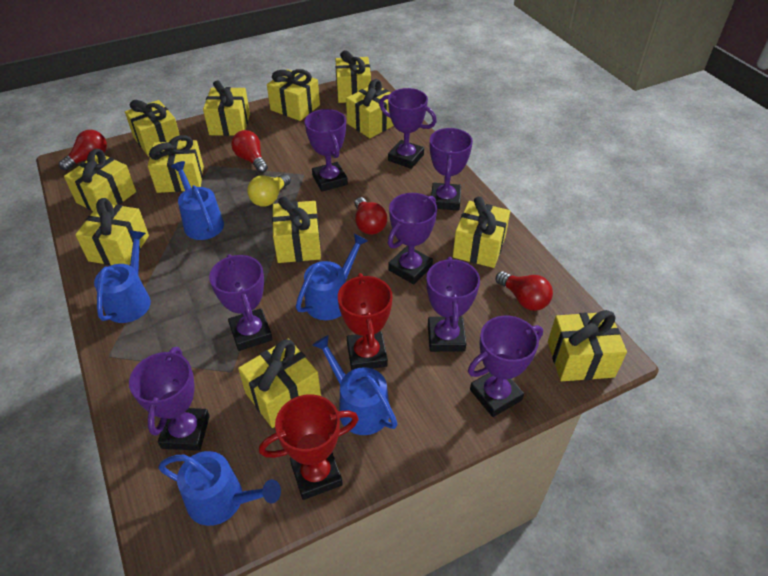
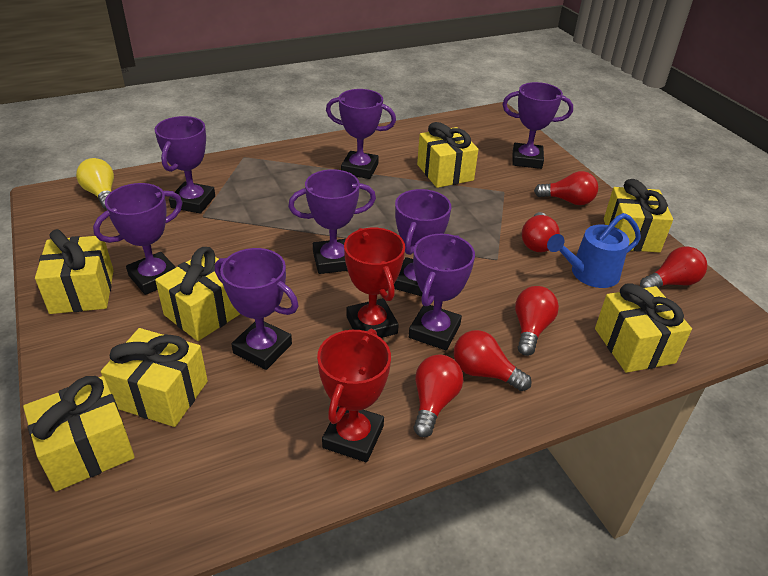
blue watering can: [94,230,151,323] [158,451,281,526] [171,161,224,240] [296,233,368,320] [312,335,398,435] = 5 -> [547,213,641,288] = 1
red light bulb: [59,130,107,171] [231,130,268,173] [355,197,387,235] [496,271,553,311] = 4 -> [414,354,463,437] [454,330,532,391] [515,286,559,356] [522,212,560,252] [534,171,598,205] [640,246,707,288] = 6
yellow gift: [64,149,136,211] [75,198,149,265] [125,100,181,157] [148,135,204,193] [203,80,250,136] [238,338,321,428] [267,69,320,121] [272,197,321,263] [335,50,371,103] [346,79,394,138] [453,196,510,268] [548,310,627,381] = 12 -> [23,376,135,492] [35,229,114,314] [101,328,208,427] [155,247,240,341] [417,122,479,188] [595,283,692,373] [604,179,673,252] = 7

